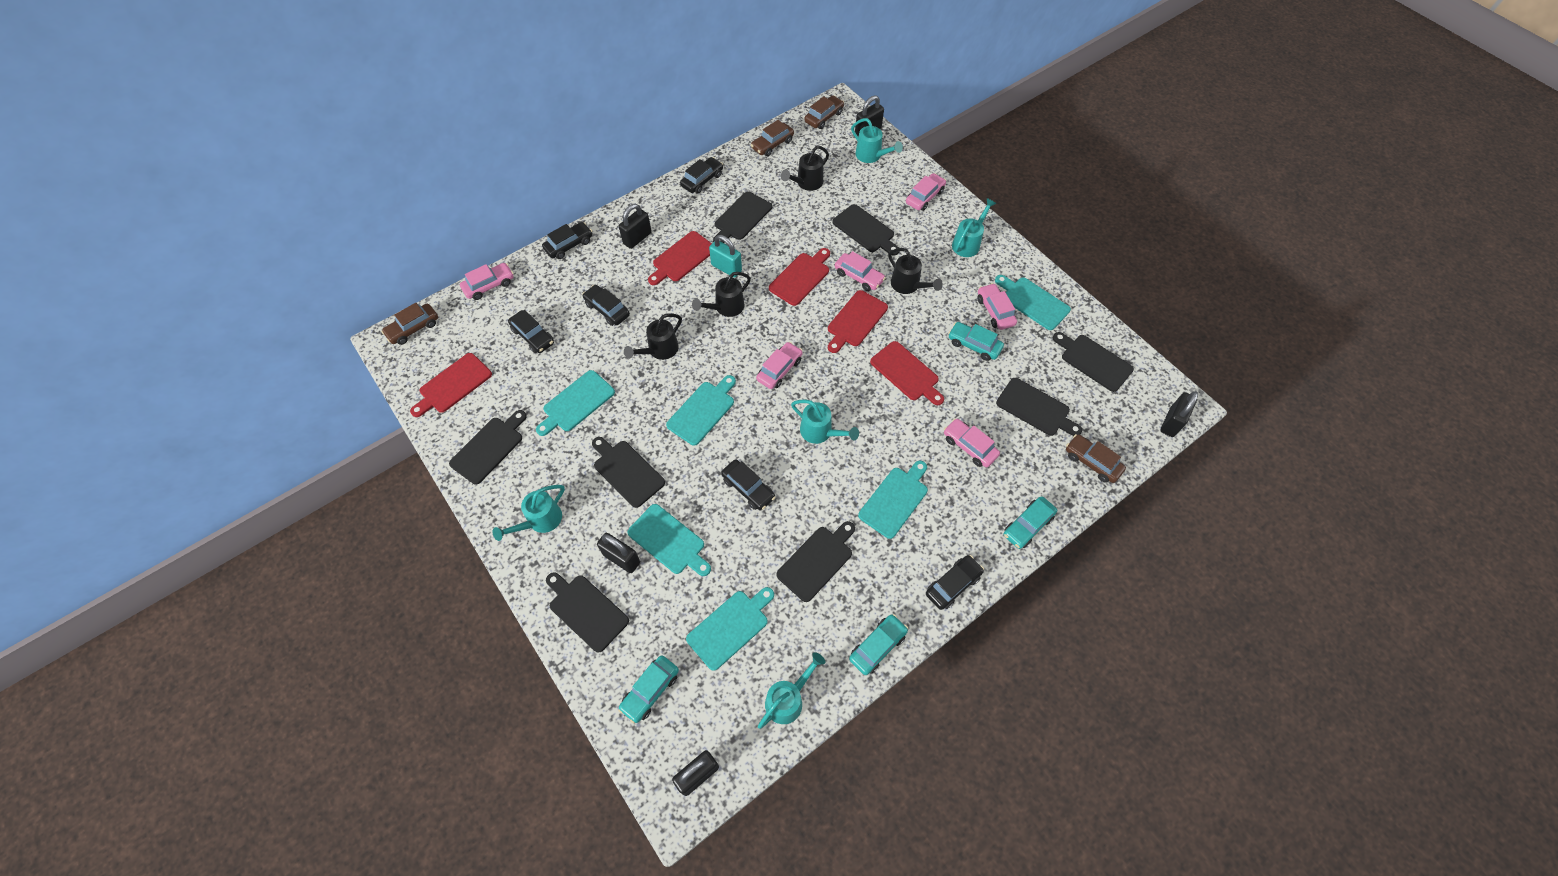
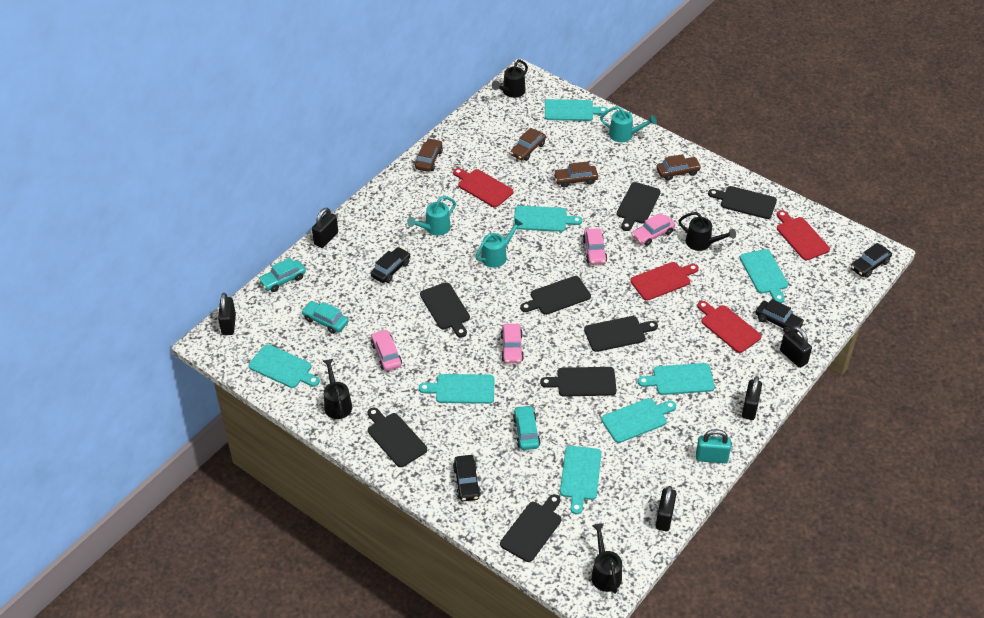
black car: [508,310,554,353] [542,222,592,259] [582,285,630,326] [680,157,723,194] [721,460,776,511] [926,555,984,610] = 6 -> [371,247,411,283] [453,455,481,501] [755,299,805,333] [851,243,892,278] = 4
pink car: [460,263,514,300] [756,342,803,389] [835,251,886,291] [906,173,946,211] [944,418,1000,467] [977,283,1017,330] = 6 -> [371,329,402,371] [501,324,524,363] [583,228,607,265] [632,213,675,246] = 4
red cutting board: [410,353,492,417] [648,231,712,285] [769,248,830,306] [828,290,888,353] [870,341,944,405] = 5 -> [453,168,514,208] [630,262,699,301] [697,301,761,353] [777,210,830,261] = 4
turquoise car: [618,656,679,723] [849,614,908,675] [948,322,1004,361] [1004,496,1057,549] = 4 -> [258,258,306,292] [301,301,348,334] [513,405,540,450] = 3
turquoise cutting board: [536,370,615,436] [628,504,711,576] [666,375,736,446] [686,587,774,671] [858,461,928,539] [995,275,1071,330] = 6 -> [248,344,320,388] [419,374,494,404] [514,206,582,232] [545,99,608,121] [560,446,601,514] [602,398,676,443] [638,363,715,395] [740,249,788,303] = 8
turquoise watering can: [492,485,565,541] [758,652,825,729] [791,400,859,444] [851,118,903,163] [952,198,997,257] = 5 -> [407,196,456,236] [475,218,523,268] [600,106,657,142] = 3

